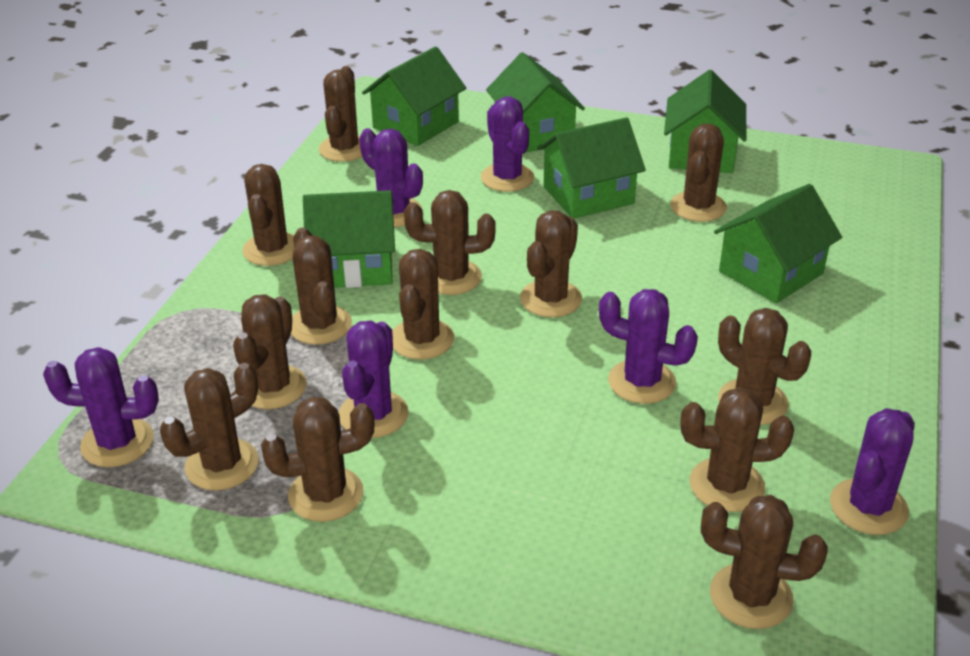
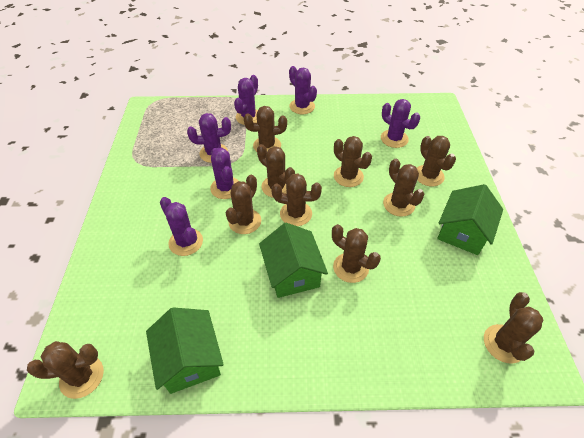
brown cactus: [160,363,259,490] [233,294,307,409] [242,164,294,266] [261,397,374,522] [291,227,352,344] [319,66,362,162] [392,249,454,359] [404,190,496,295] [520,210,582,317] [670,123,727,222] [681,387,794,512] [701,495,828,629] [718,308,811,425] = 13 -> [27,341,104,399] [226,175,261,234] [244,106,287,152] [257,144,295,198] [271,173,322,226] [332,224,381,283] [334,136,372,187] [383,159,424,217] [417,136,456,186] [484,292,543,363] = 10
green house: [303,190,395,288] [362,46,466,146] [486,52,585,153] [537,117,646,219] [664,70,747,173] [714,184,842,303] = 6 -> [146,307,224,394] [259,223,328,298] [437,184,503,255] = 3

